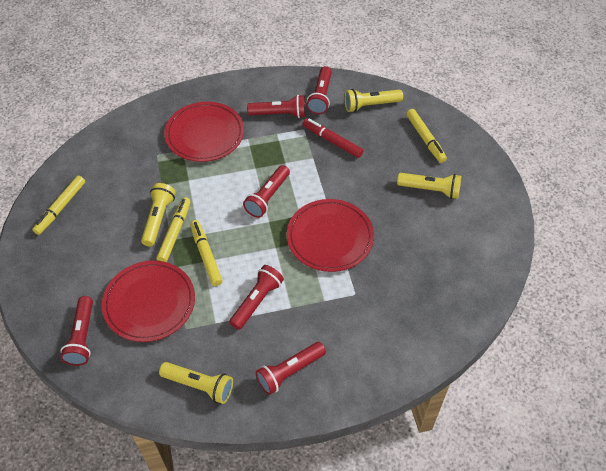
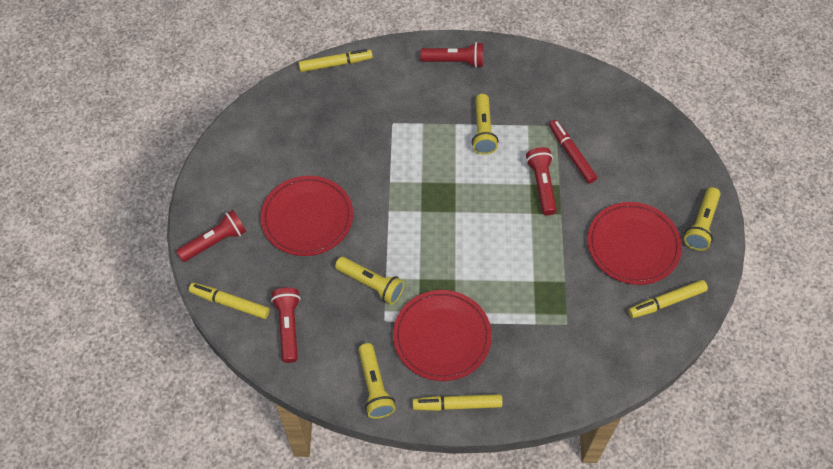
red flashlight: [60,296,93,366] [229,265,284,330] [243,165,290,218] [247,95,306,118] [256,342,326,395] [307,66,332,114] = 6 -> [176,210,246,262] [271,288,300,363] [420,42,483,68] [526,147,557,215] = 4

